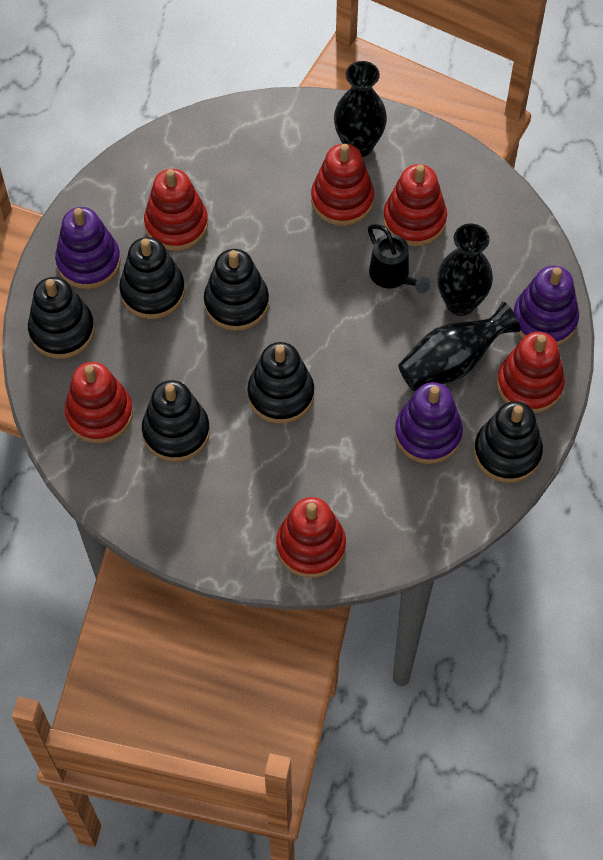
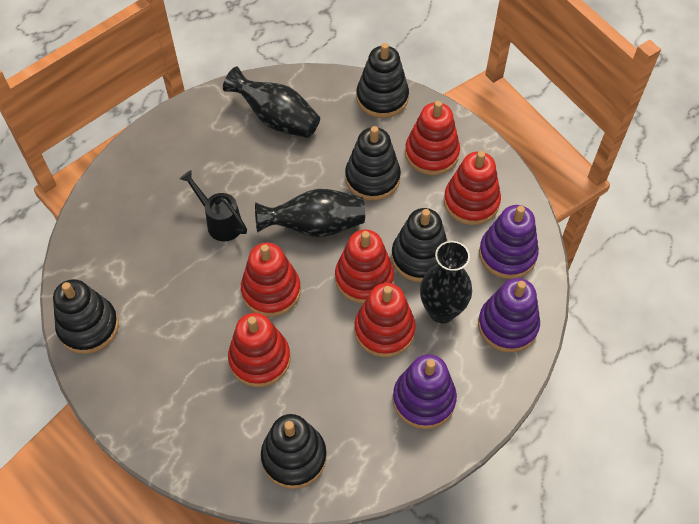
black stacking toy: [28,277,95,359] [119,237,185,319] [142,380,210,462] [204,249,269,331] [247,342,314,424] [474,401,543,483] = 6 -> [53,279,119,354] [261,414,327,489] [345,126,401,201] [356,43,409,118] [391,208,447,282] = 5

